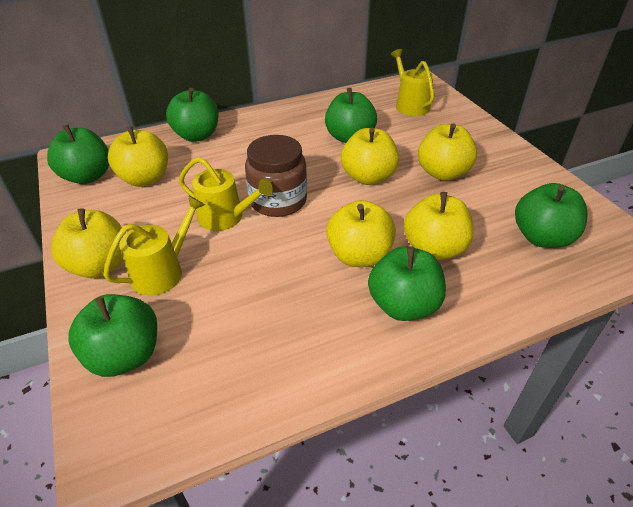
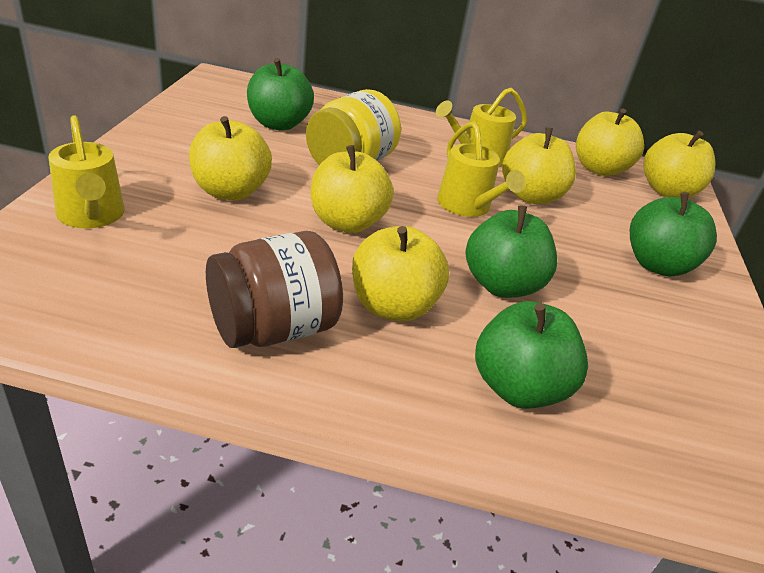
green apple: [47,124,109,184] [68,294,157,377] [166,88,219,142] [325,88,377,143] [368,246,446,321] [515,183,587,248] = 6 -> [247,58,314,131] [466,206,557,298] [475,301,588,409] [630,192,717,277] = 4
yellow jar: none = 0 -> [306,89,401,165] = 1

